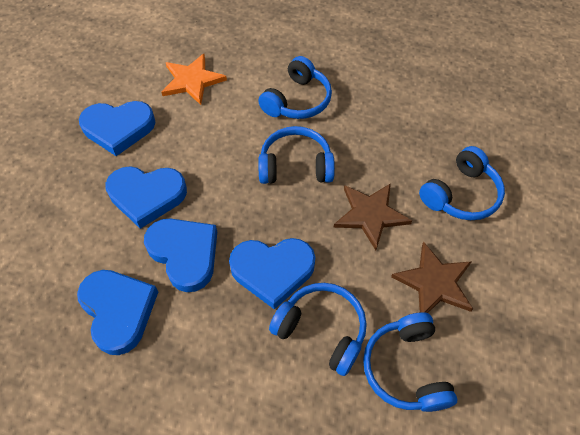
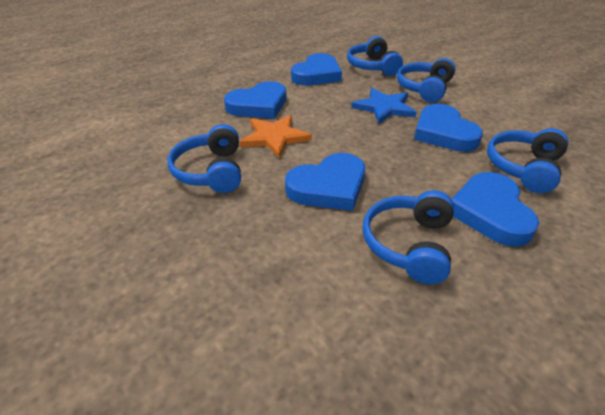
blue star: none = 0 -> [351,88,417,124] = 1
brown star: [334,183,412,250] [391,242,473,313] = 2 -> none = 0

